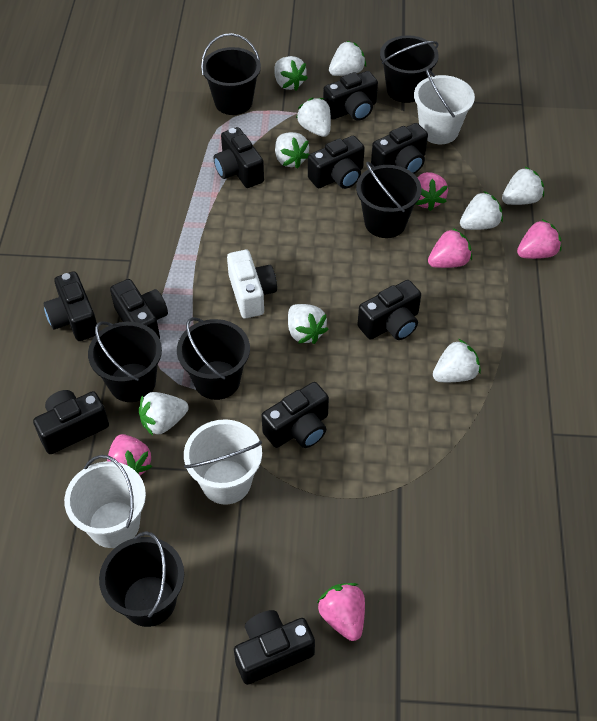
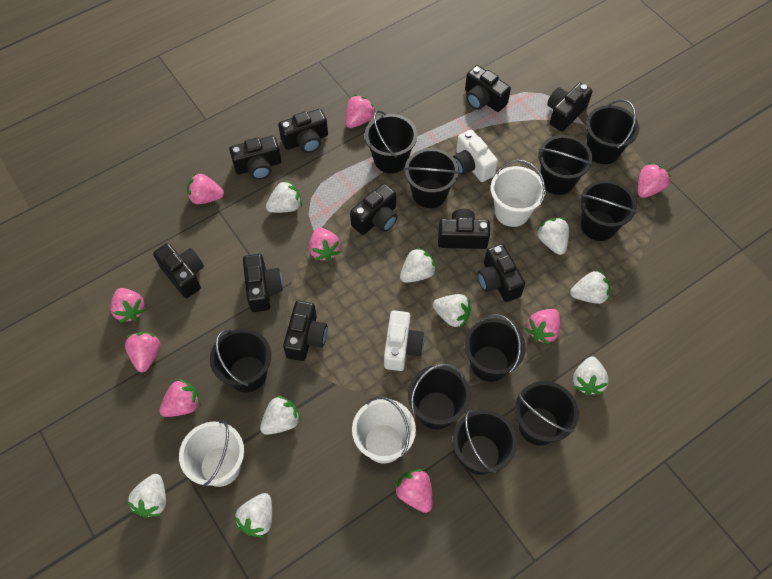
black bucket: [88,321,162,402] [99,531,184,627] [177,317,250,400] [201,33,261,115] [356,162,421,238] [380,35,439,103] = 6 -> [210,329,271,392] [365,110,417,173] [404,148,460,208] [408,364,471,429] [453,410,517,475] [465,314,526,382] [515,381,579,446] [538,135,593,195] [580,180,637,241] [586,99,639,164] = 10
pink strawberry: [107,434,153,476] [317,583,365,641] [416,172,448,211] [428,228,472,268] [517,219,562,259] = 5 -> [110,288,146,323] [125,332,161,372] [159,379,201,417] [187,173,224,204] [309,227,341,262] [345,94,375,128] [394,469,433,513] [525,309,560,344] [638,163,671,198] = 9
white camera: [227,250,277,318] = 1 -> [384,310,424,371] [453,130,498,182] = 2

